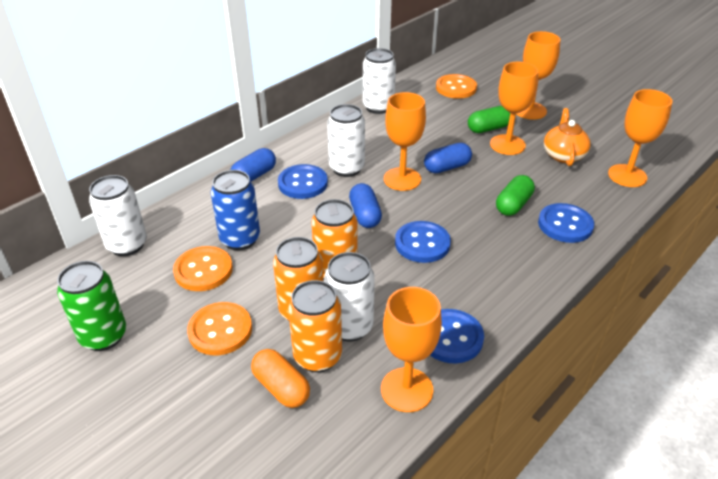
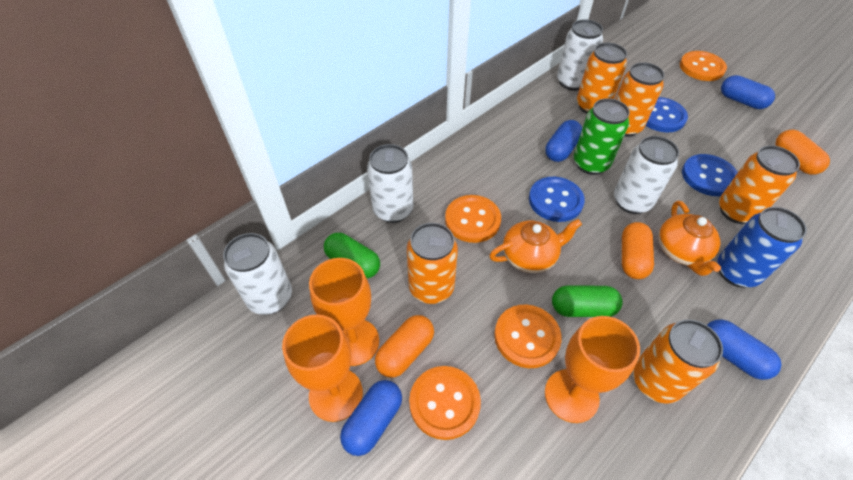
blue button: [278,164,328,199] [395,221,451,263] [430,309,484,364] [538,203,594,243] = 4 -> [529,177,585,222] [646,97,688,132] [682,154,738,196] = 3
blue capsule: [230,148,276,182] [349,183,382,228] [424,143,472,174] = 3 -> [340,380,402,456] [545,120,582,162] [707,319,782,380] [721,75,775,109] = 4
orange button: [173,246,233,291] [187,302,252,355] [436,74,477,99] = 3 -> [409,366,481,440] [445,195,501,243] [494,305,562,368] [680,51,727,81] = 4
orange can: [273,237,323,321] [288,280,342,372] [311,199,358,279] = 3 -> [407,223,458,304] [577,43,627,114] [616,62,665,137] [633,319,723,404] [719,145,800,224] = 5
orange capsule: [251,349,310,408] = 1 -> [375,315,434,378] [622,222,654,279] [775,130,830,175] = 3
orange goblet: [381,287,442,412] [384,92,426,191] [490,62,538,155] [516,31,561,120] [608,89,673,187] = 5 -> [282,314,363,422] [309,258,379,366] [545,316,640,423] = 3
orange teapot: [544,108,591,166] = 1 -> [489,219,582,273] [658,201,721,276] = 2

